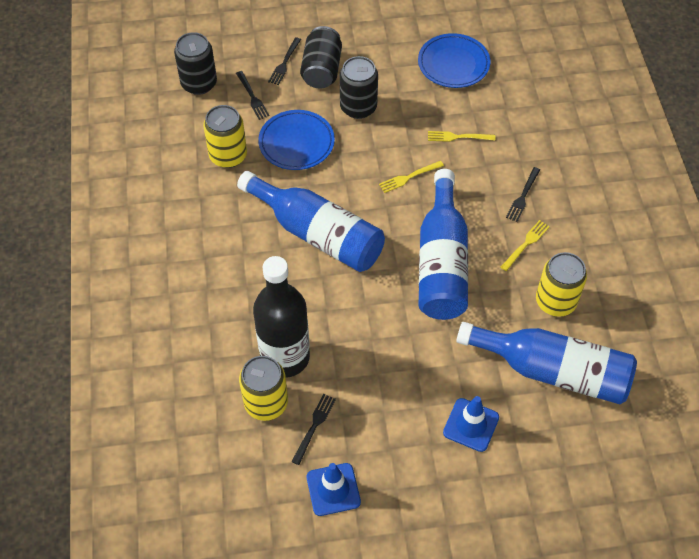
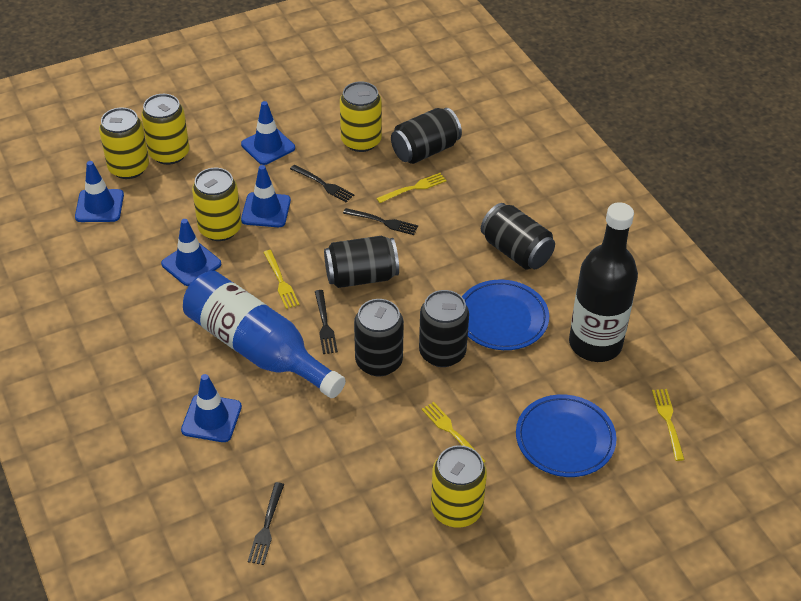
black can: [174,32,217,95] [300,26,342,89] [340,56,378,119] = 3 -> [324,236,399,288] [354,299,404,377] [391,108,462,164] [419,290,469,367] [481,203,555,270] = 5
blue bottle: [237,171,385,272] [419,169,468,320] [456,322,637,404] = 3 -> [183,271,346,398] = 1
blue traffic cone: [307,463,361,516] [443,396,499,452] = 2 -> [75,161,124,222] [161,219,221,286] [181,374,242,442] [241,101,295,165] [241,165,291,227] = 5
yellow can: [203,105,247,168] [239,356,288,421] [536,252,587,317] = 3 -> [99,108,149,179] [141,94,189,165] [192,168,242,241] [340,82,382,152] [431,445,487,528] = 5
yellow fork: [379,161,444,193] [428,131,495,142] [501,220,550,271] = 3 -> [263,250,299,309] [376,173,447,203] [422,402,486,463] [652,389,685,461] = 4

